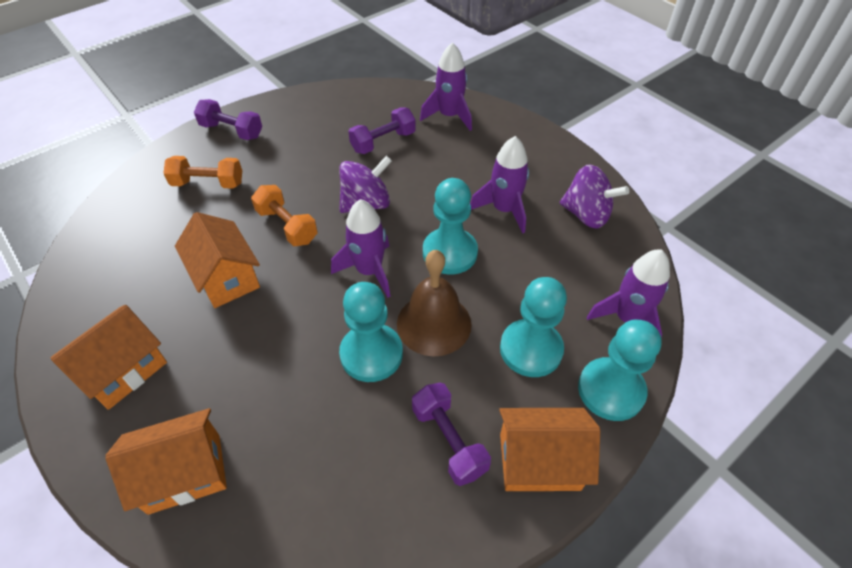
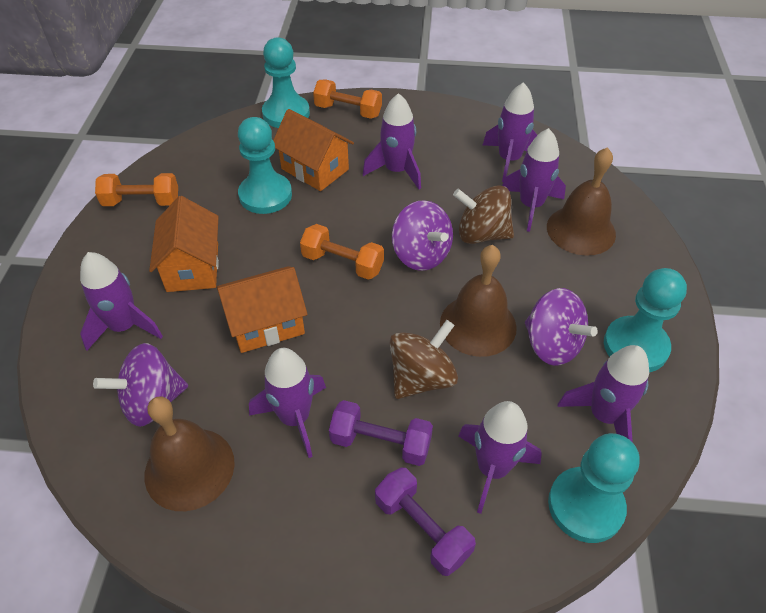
brown bell: [397,250,472,357] = 1 -> [144,396,235,511] [440,245,517,357] [547,147,616,256] = 3
brown spinning top: none = 0 -> [390,320,458,399] [453,185,514,244] = 2
orange dumbbell: [163,156,242,189] [251,185,317,246] = 2 -> [95,173,178,206] [300,224,384,280] [313,79,382,119] = 3
orange house: [51,305,167,410] [105,408,227,515] [175,212,260,308] [499,408,600,491] = 4 -> [149,196,219,292] [217,266,308,353] [273,109,354,191] = 3
purple dumbbell: [194,99,262,140] [348,108,416,154] [412,383,491,486] = 3 -> [329,400,433,466] [375,468,476,576] = 2
purple rocket: [331,199,391,298] [420,42,472,131] [470,136,529,234] [587,249,670,337] = 4 -> [80,252,163,351] [249,348,326,458] [363,93,421,190] [458,401,542,514] [483,82,537,182] [502,128,566,232] [557,345,649,442] = 7
purple spinning top: [339,156,392,213] [560,165,629,229] = 2 -> [93,343,188,427] [392,200,453,271] [525,288,598,366] = 3

